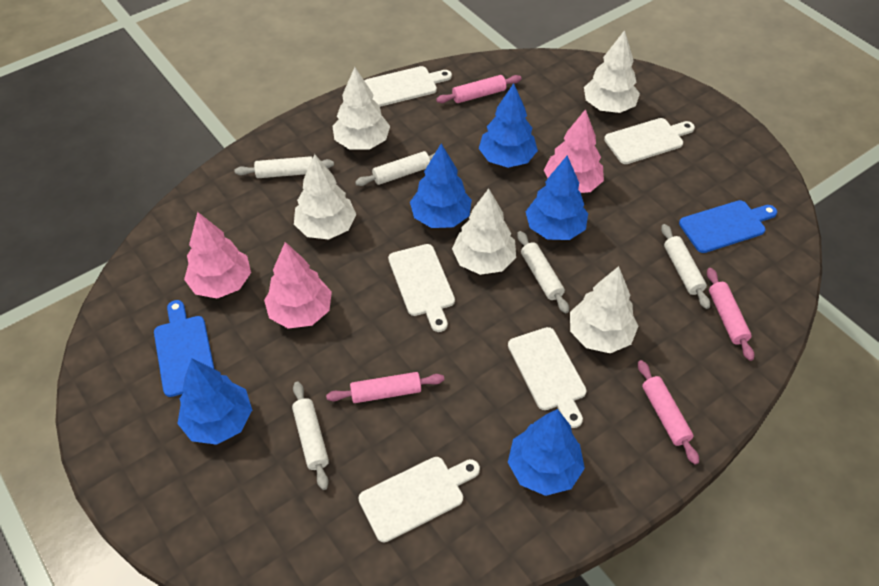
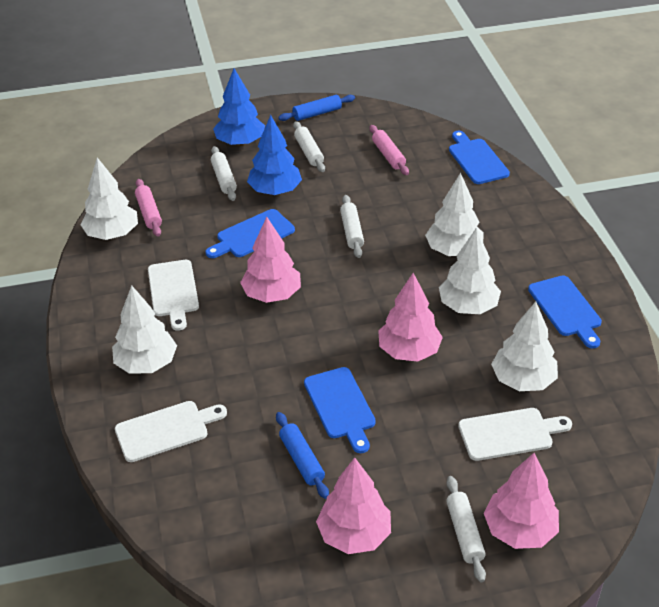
blue cutting board: [154,300,214,397] [679,200,777,253] = 2 -> [206,209,295,258] [304,367,376,453] [449,131,510,184] [528,276,602,348] = 4
blue rolling pin: none = 0 -> [276,412,329,499] [278,95,355,121] = 2
blue tree: [177,358,252,445] [410,144,472,228] [479,83,538,168] [508,409,585,496] [525,155,588,240] = 5 -> [213,68,265,146] [247,115,302,195] = 2
pink rolling pin: [326,372,444,403] [436,75,522,103] [638,360,699,465] [707,268,754,361] = 4 -> [135,179,162,237] [369,125,409,175] = 2
pink tree: [184,212,251,298] [264,242,332,329] [544,109,604,193] = 3 -> [240,217,301,303] [316,457,391,554] [378,273,443,362] [484,453,559,549] = 4
white cutting board: [358,457,480,543] [365,66,452,107] [388,244,455,332] [508,327,587,428] [604,118,695,164] = 5 -> [115,401,227,462] [148,260,199,331] [458,408,572,461] = 3
white rolling pin: [234,156,334,178] [292,382,329,490] [355,151,436,186] [517,231,569,313] [661,224,710,309] = 5 -> [211,146,237,201] [293,121,325,172] [340,195,364,258] [446,476,486,582] = 4

